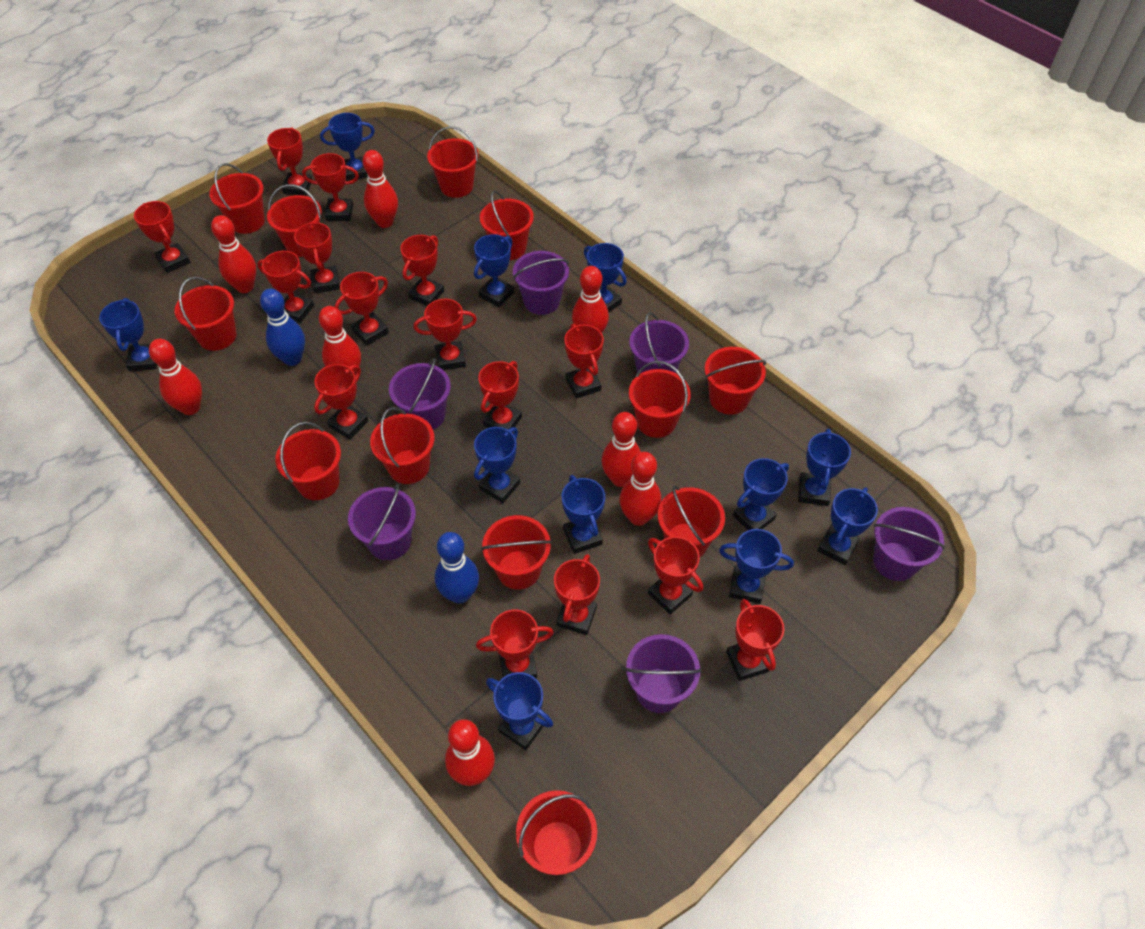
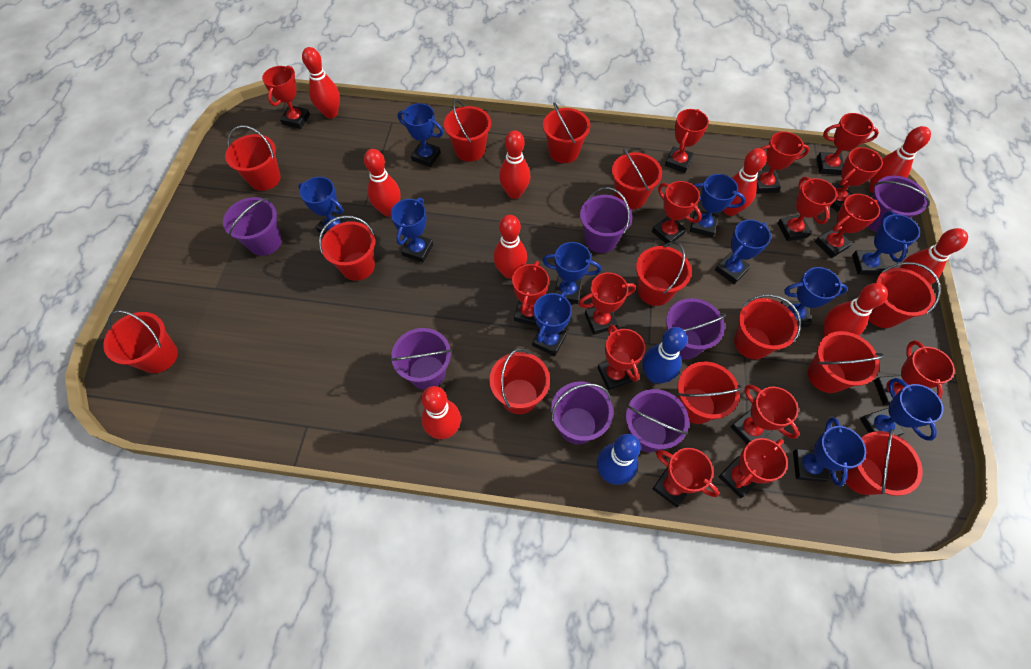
purple bucket: [348,484,416,560] [389,358,451,430] [513,251,569,315] [625,634,702,713] [629,312,689,373] [873,507,945,581] = 6 -> [223,197,282,256] [390,328,452,390] [551,381,613,444] [580,187,632,253] [626,389,689,452] [666,298,726,359] [867,175,930,232] = 7
red bowling pin: [149,339,202,415] [211,215,256,293] [319,306,361,376] [362,150,398,228] [445,719,495,786] [572,266,609,333] [601,412,641,487] [619,452,661,526] = 8 -> [302,47,340,118] [364,149,400,216] [421,386,461,439] [493,215,527,279] [499,130,530,199] [723,148,767,216] [823,283,888,337] [869,126,931,193] [900,228,968,285] = 9
red bucket: [175,277,236,351] [210,163,265,234] [267,184,322,257] [275,422,341,500] [370,407,434,484] [427,126,479,198] [480,190,534,260] [481,515,552,590] [516,790,597,875] [629,361,691,438] [658,485,725,557] [705,347,766,415] = 12 -> [103,310,178,373] [225,125,281,191] [319,215,375,281] [444,99,491,162] [489,348,550,414] [543,102,590,163] [612,149,662,209] [636,242,692,306] [678,361,743,424] [734,294,801,359] [808,331,885,393] [841,429,922,496] [868,262,941,328] = 13

